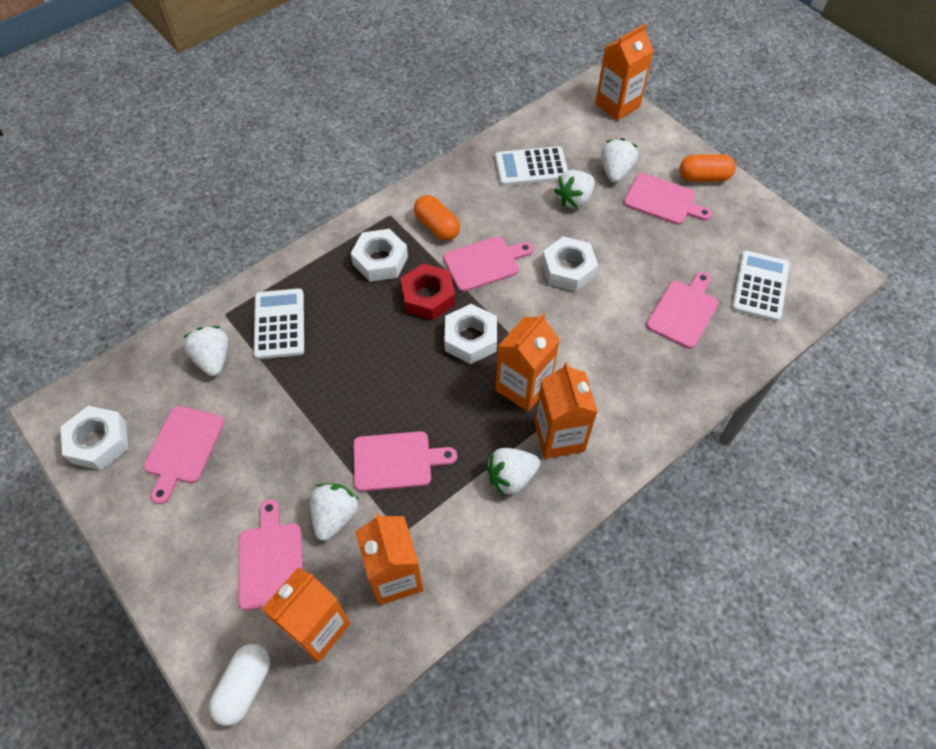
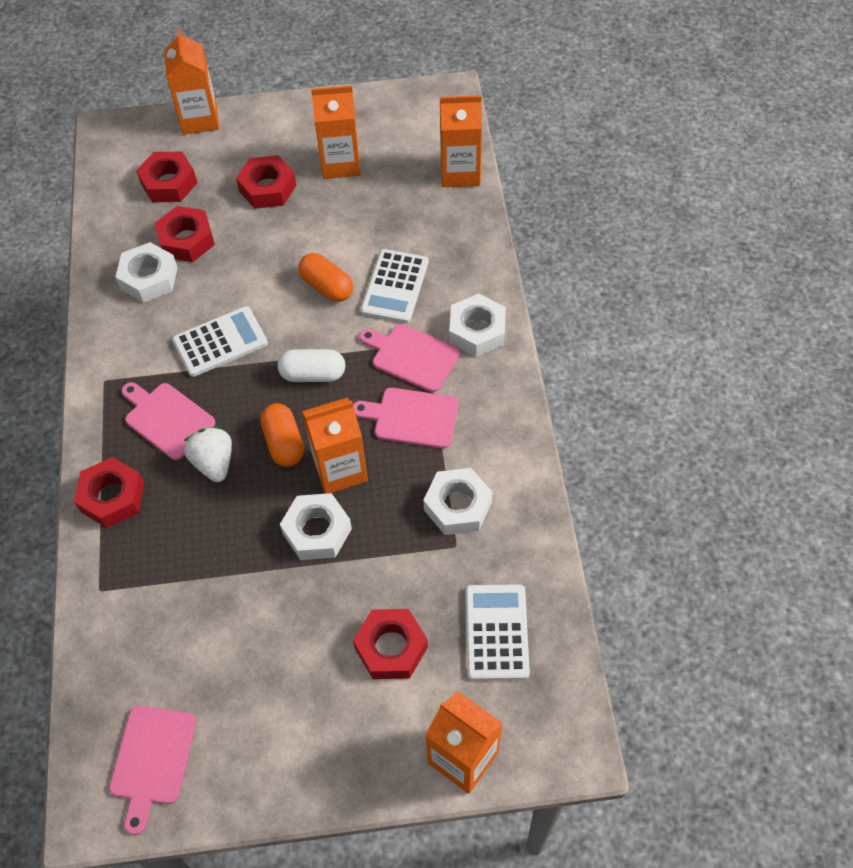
pink cutting board: [144,406,224,504] [239,499,303,611] [353,431,457,492] [443,236,533,292] [624,173,712,225] [646,272,718,349] = 6 -> [109,706,197,835] [121,382,215,460] [353,388,459,449] [359,324,460,392] = 4
red nut: [401,263,455,320] = 1 -> [74,457,144,528] [136,151,197,202] [155,206,215,262] [236,155,296,209] [353,609,428,679] = 5
white strawberry: [183,326,228,376] [310,483,359,541] [486,448,540,496] [554,170,595,208] [601,138,638,183] = 5 -> [184,426,232,482] = 1

